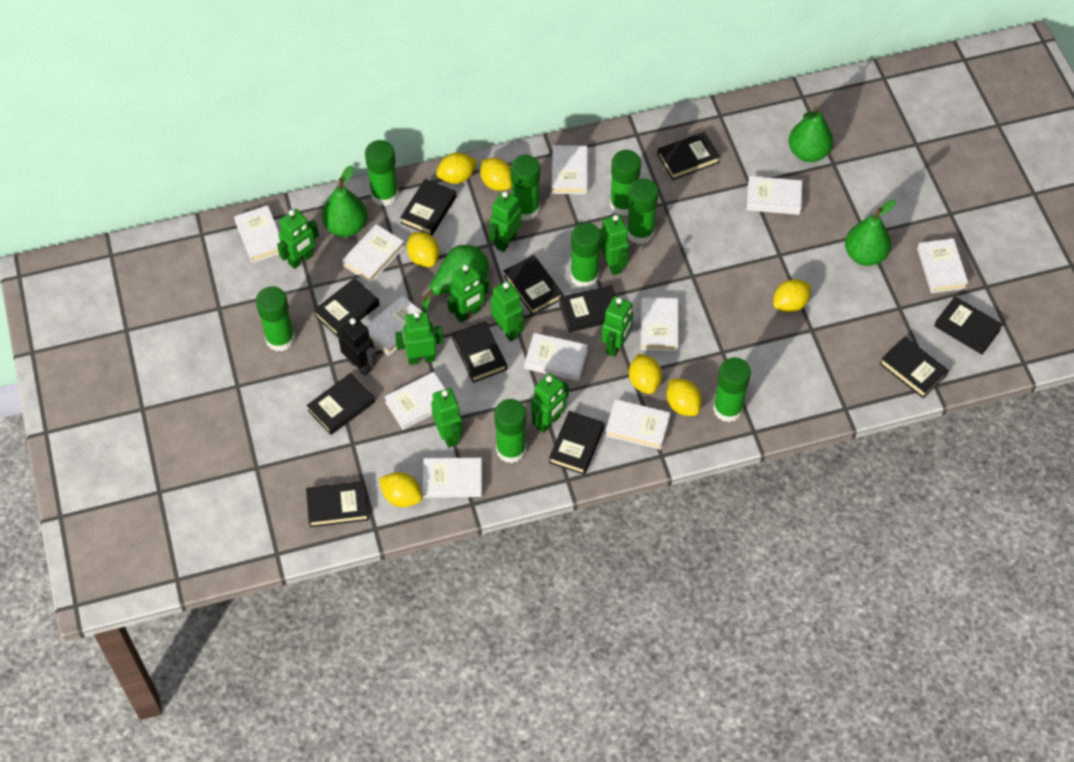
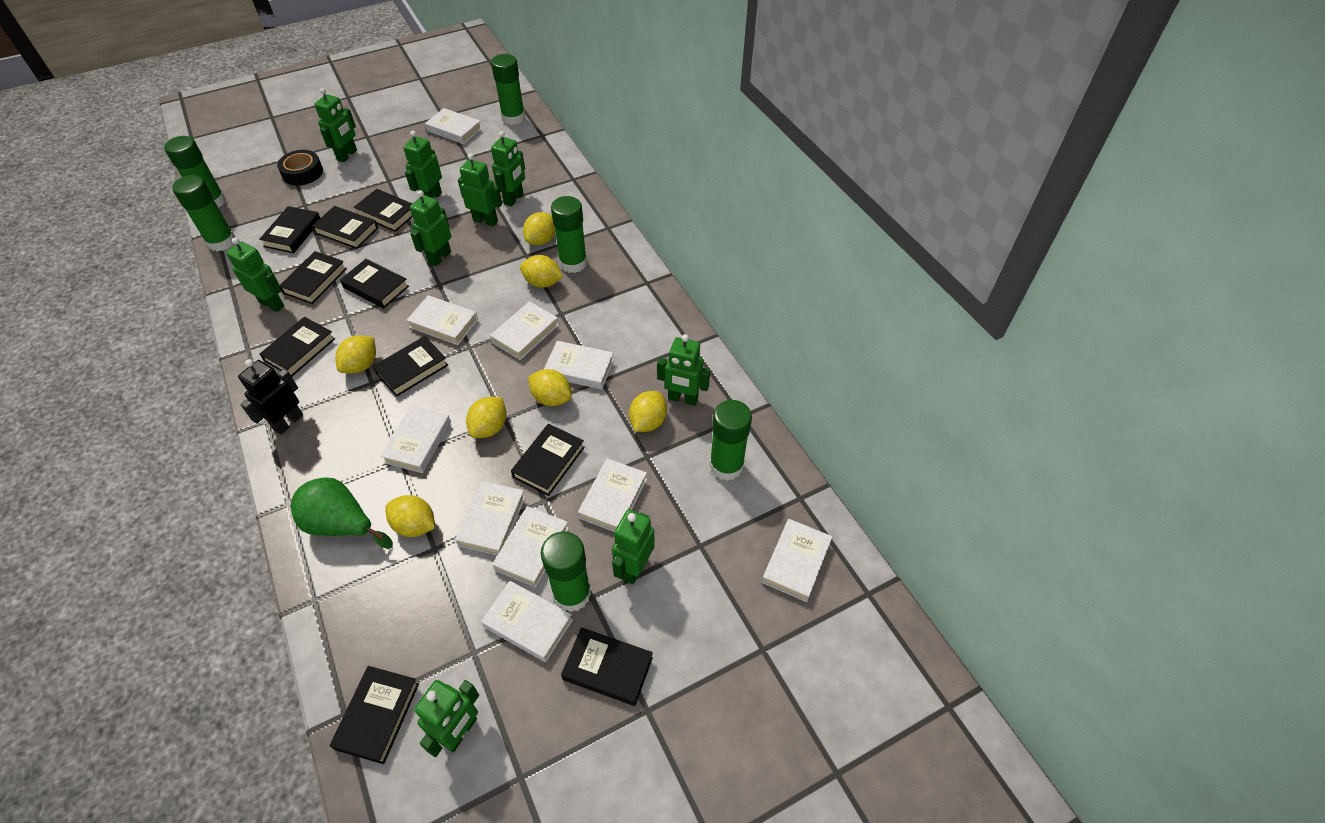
black book: [306,373,375,435] [306,481,369,527] [313,278,380,337] [400,179,456,236] [451,321,507,383] [504,255,563,315] [549,411,605,475] [559,285,616,332] [657,132,720,180] [880,337,949,398] [934,296,1003,355] = 11 -> [259,206,320,253] [260,317,335,377] [280,251,347,304] [312,206,378,249] [330,666,419,764] [340,259,409,309] [354,189,412,232] [373,336,448,397] [511,424,585,496] [561,627,653,706] = 10
black tape: none = 0 -> [277,150,323,186] = 1
green glue stick: [256,286,295,352] [365,140,399,206] [494,399,526,463] [511,155,540,221] [570,223,602,288] [610,150,641,216] [627,178,659,244] [713,358,751,422] = 8 -> [164,136,226,208] [172,175,236,251] [491,54,525,125] [541,532,591,612] [551,196,587,273] [709,400,752,481] = 6
green pear: [322,165,367,237] [421,245,489,312] [789,107,833,162] [845,200,896,266] = 4 -> [291,477,393,549] = 1
white book: [234,205,280,263] [342,224,404,283] [366,296,422,356] [384,372,445,430] [423,458,482,498] [524,333,588,381] [552,145,588,194] [605,399,670,450] [641,297,679,351] [747,176,802,215] [917,238,968,293] = 11 -> [380,406,451,473] [407,295,478,345] [425,108,482,144] [455,481,525,555] [481,581,573,662] [490,301,559,360] [492,506,569,587] [544,341,614,389] [578,458,647,532] [762,519,832,602] = 10

